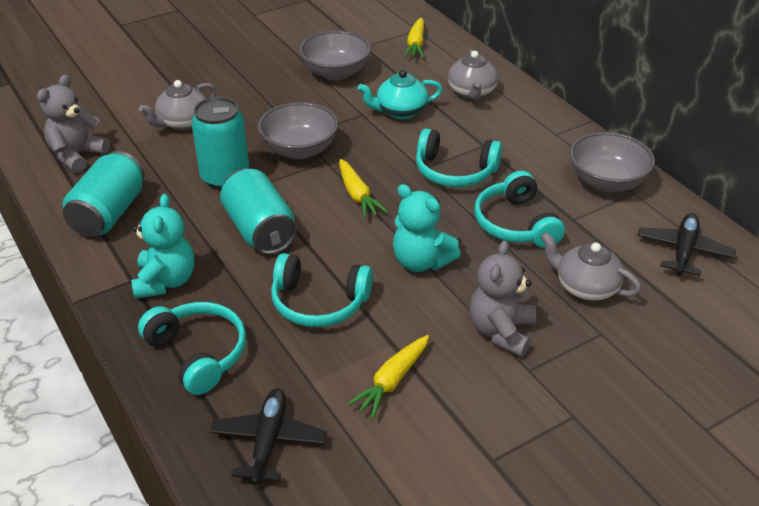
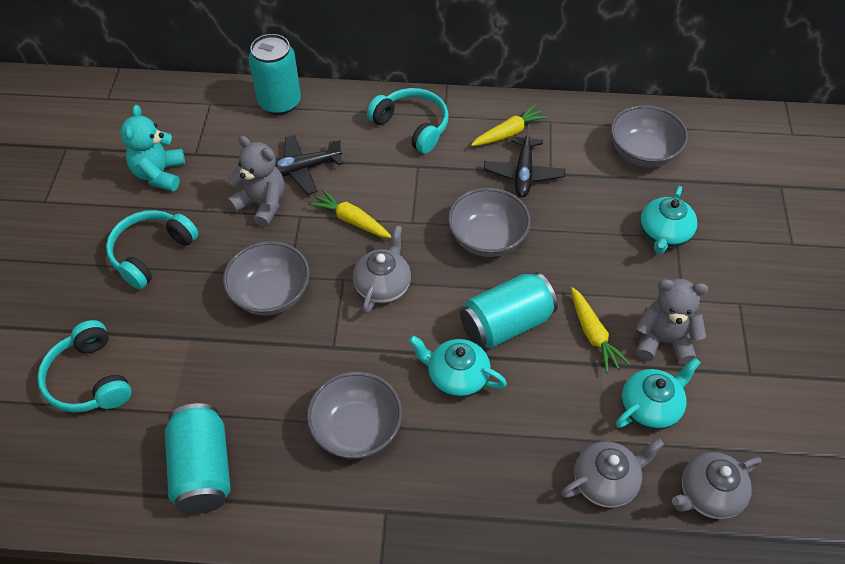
grey bowl: [258,102,338,159] [299,30,371,80] [569,132,655,192] = 3 -> [223,241,310,316] [307,372,402,459] [448,188,531,257] [611,105,688,167] = 4
turquoise headphones: [138,302,246,395] [271,253,373,327] [416,128,502,187] [474,171,565,248] = 4 -> [37,320,132,413] [106,210,199,290] [367,88,449,154] = 3
turquoise teapot: [358,70,443,119] = 1 -> [409,335,507,398] [616,357,701,430] [640,186,697,254] = 3
turquoise teddy bear: [131,194,194,299] [393,184,461,272] = 2 -> [120,105,185,192] = 1

